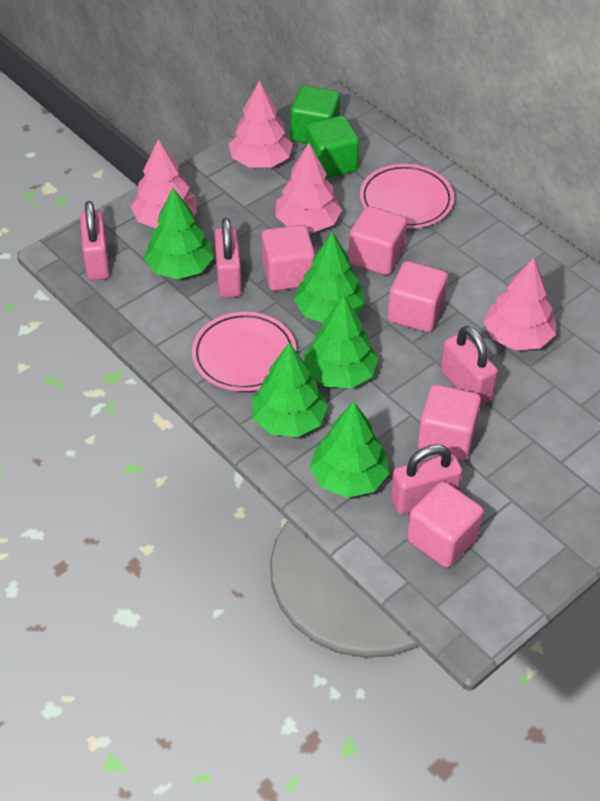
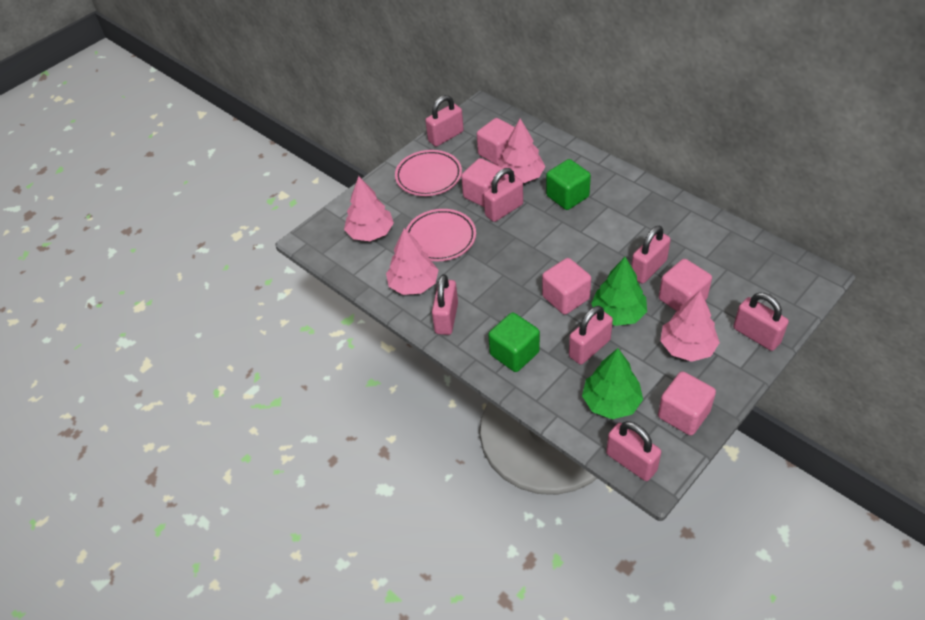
green tree: [144,188,214,279] [252,343,328,437] [294,232,365,323] [304,295,378,388] [310,402,389,498] = 5 -> [582,348,643,419] [591,257,647,326] = 2
pink padlock: [80,201,110,280] [214,218,242,298] [391,444,462,515] [441,326,498,406] = 4 -> [425,95,464,147] [432,274,458,335] [484,168,523,222] [569,306,613,365] [606,421,661,481] [631,226,671,283] [733,293,789,351] = 7

